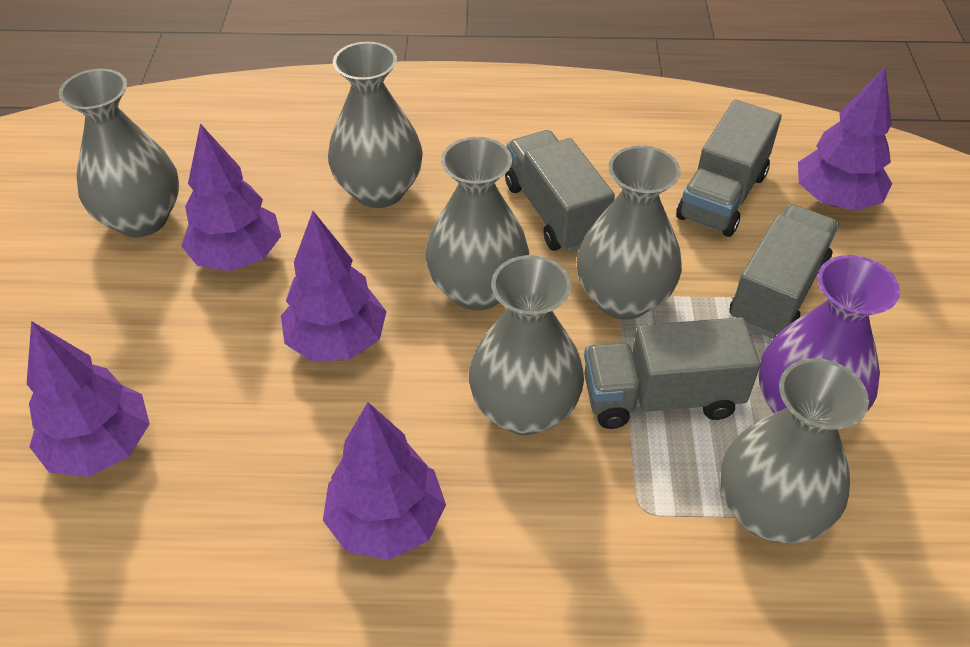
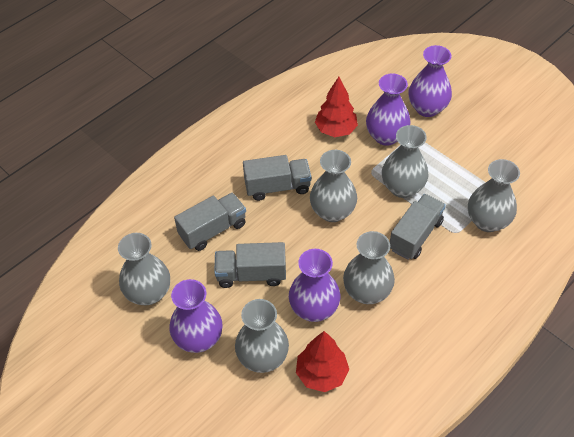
purple tree: [27,321,150,477] [181,123,281,271] [281,211,387,361] [323,402,446,560] [798,67,892,211] = 5 -> none = 0
purple vase: [759,255,900,430] = 1 -> [169,279,222,353] [289,249,340,322] [366,73,410,146] [409,45,452,117] = 4
red tree: none = 0 -> [296,331,349,392] [315,77,358,137] = 2

